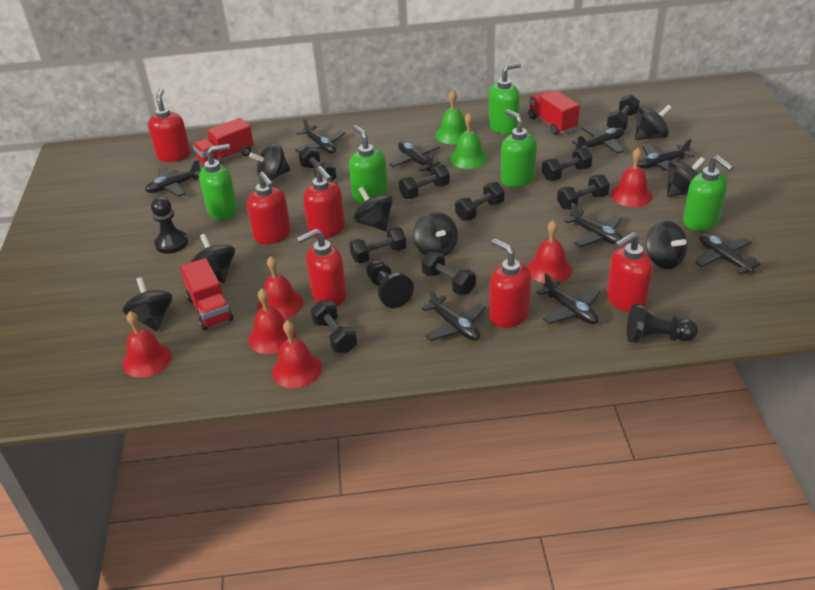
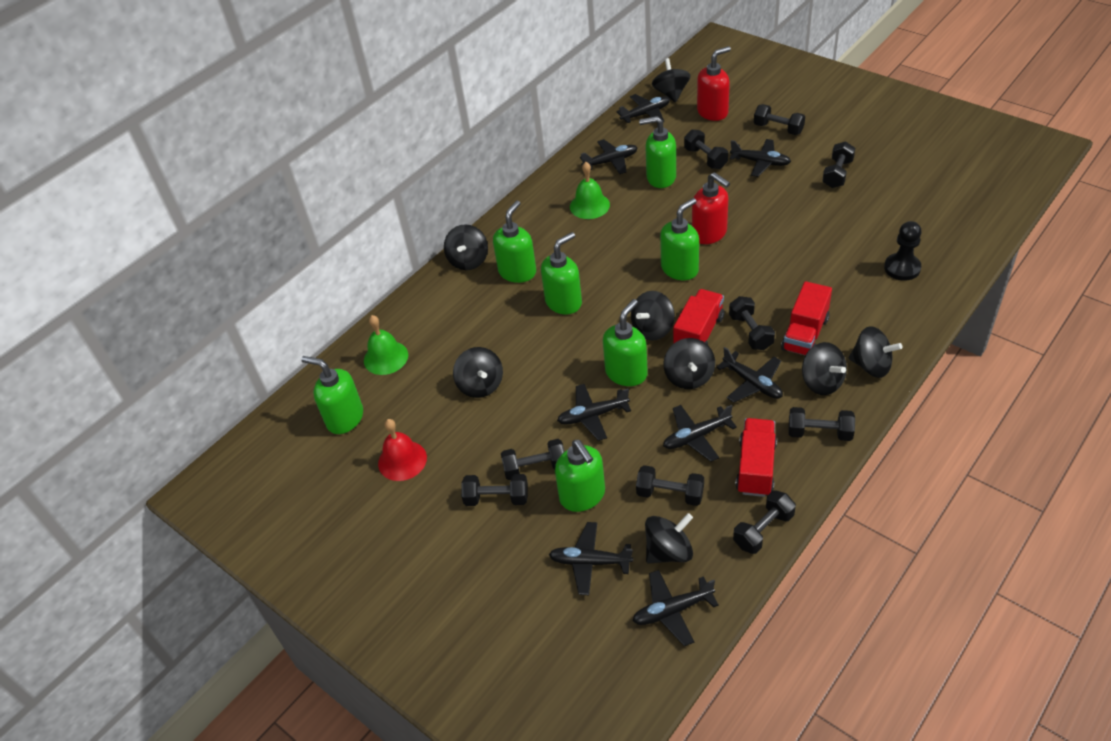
black pawn: [151,197,188,254] [366,260,414,308] [627,303,698,343] = 3 -> [884,221,922,281] = 1
black plane: [145,159,201,197] [295,118,346,154] [389,141,441,171] [421,289,486,341] [536,273,601,324] [564,203,623,247] [572,126,624,153] [638,139,694,171] [695,233,761,275] = 9 -> [549,522,633,595] [557,384,631,441] [580,139,637,174] [617,94,670,124] [633,570,719,646] [663,405,737,462] [716,347,783,403] [729,139,791,177] = 8
green soap dispenser: [199,144,238,220] [349,125,388,203] [489,62,521,134] [501,109,537,187] [683,155,734,231] = 5 -> [301,356,363,434] [493,200,536,283] [541,232,582,314] [555,440,605,512] [603,299,648,386] [639,116,676,188] [660,198,699,280] = 7
red bell: [123,311,172,378] [248,288,296,354] [258,256,303,319] [272,320,322,388] [527,220,572,283] [611,148,652,207] = 6 -> [378,419,427,481] = 1
red soap dispenser: [148,88,191,162] [247,172,291,245] [297,229,347,306] [303,166,345,239] [489,238,531,328] [607,232,653,312] = 6 -> [692,172,730,244] [697,46,731,121] = 2

